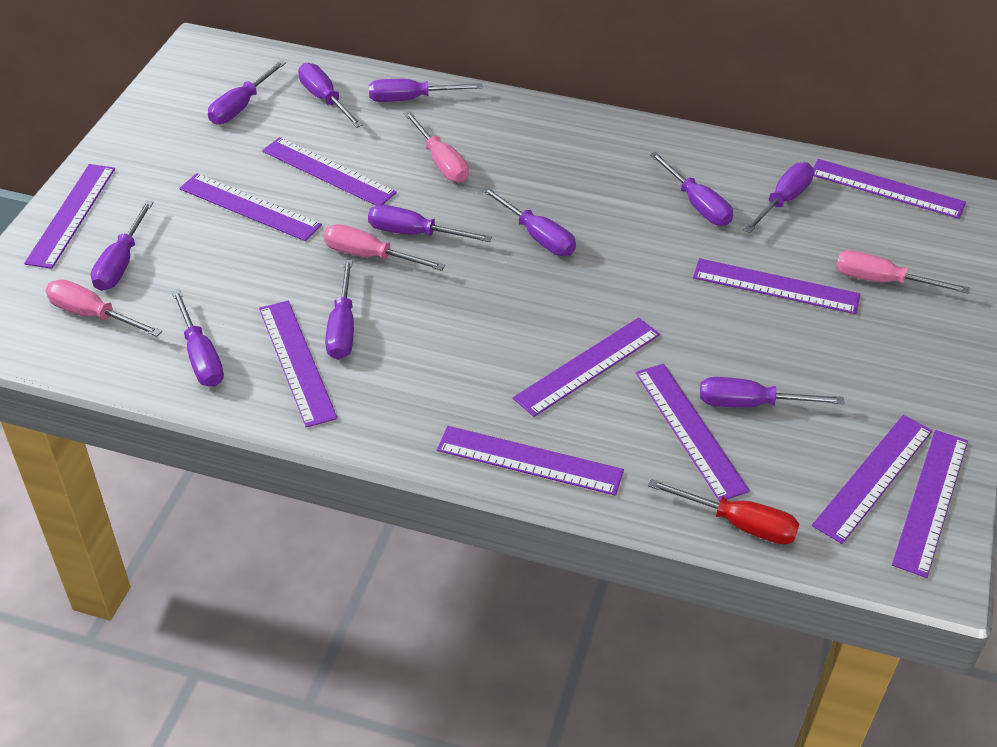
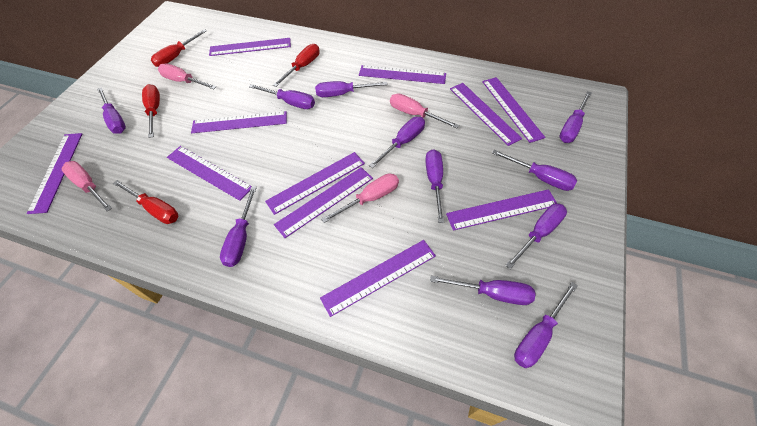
red screwdriver: [648,479,799,544] = 1 -> [113,180,178,224] [142,84,160,138] [151,29,207,67] [273,44,319,87] = 4

